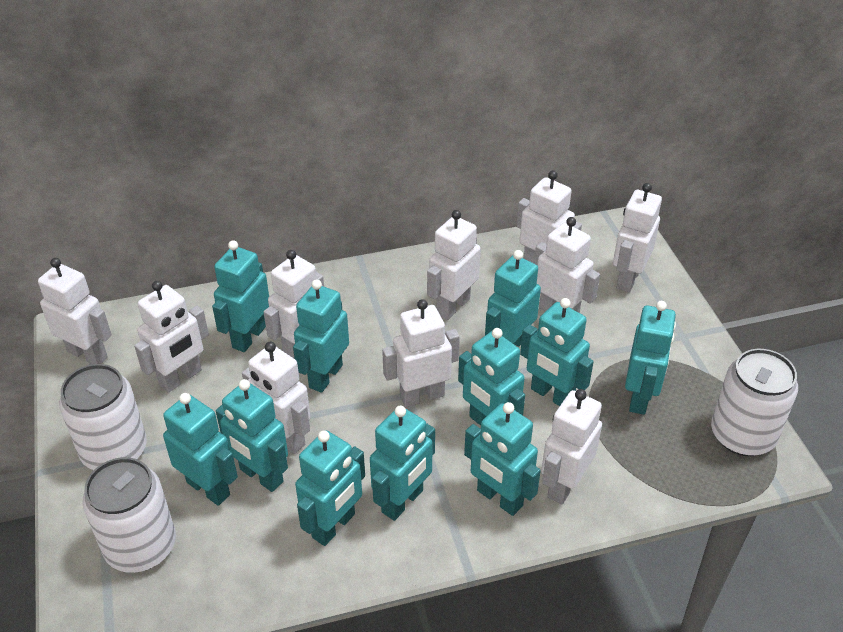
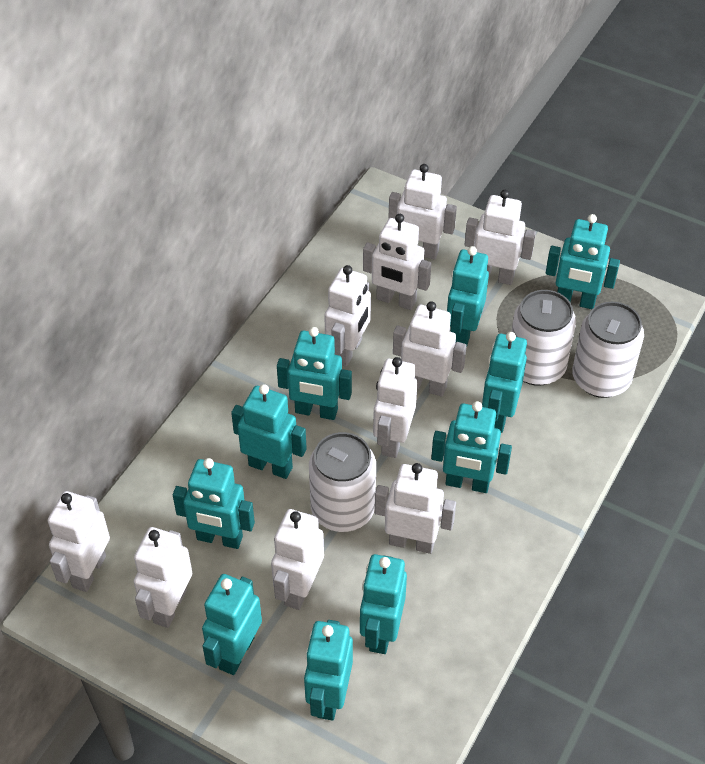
turquoise robot: [163,393,238,506] [212,240,269,352] [216,379,288,492] [293,279,349,393] [295,430,365,546] [370,406,435,521] [458,328,525,425] [464,402,541,516] [485,250,541,346] [520,298,594,406] [625,301,676,415] = 11 -> [173,458,255,549] [202,574,262,675] [231,384,307,479] [277,327,352,420] [304,620,353,721] [360,554,407,654] [431,401,512,493] [447,246,489,347] [482,332,527,433] [546,214,620,309] = 10

